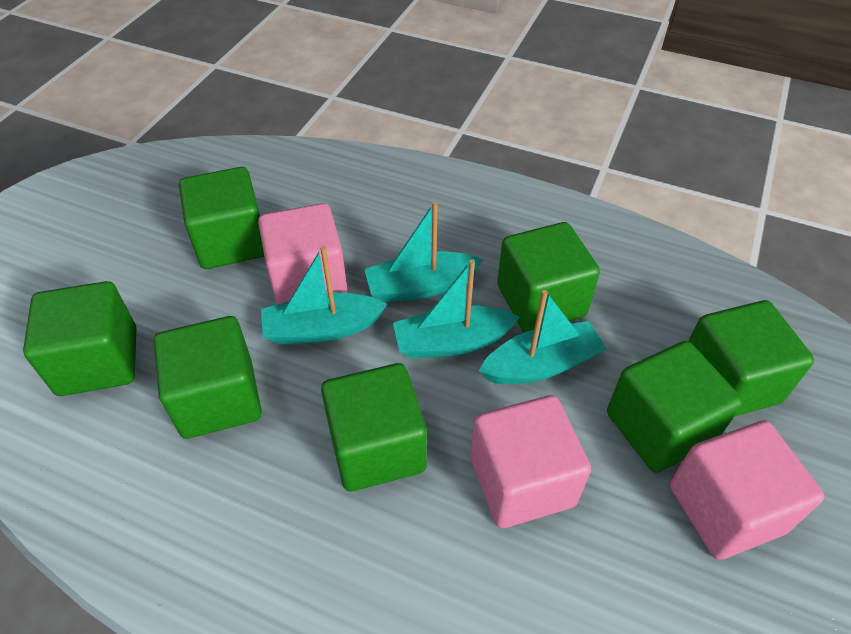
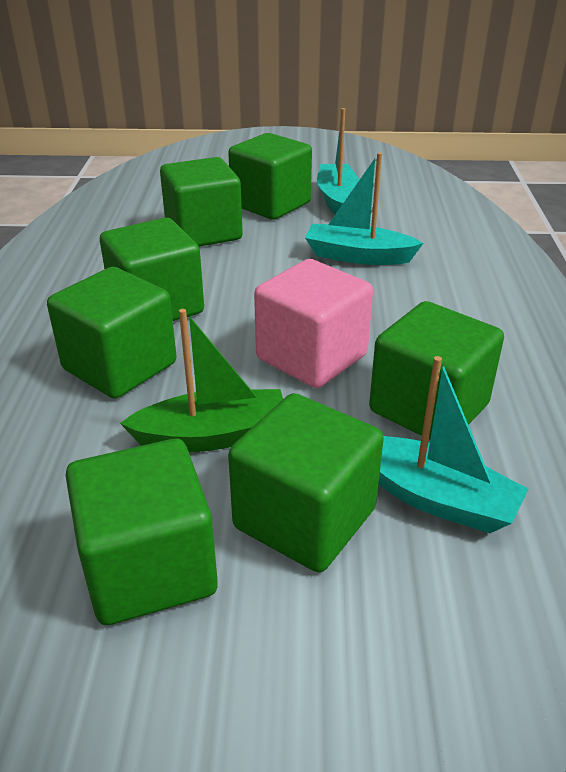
green boat: none = 0 -> [120,309,283,452] = 1
pink cube: [258,203,347,304] [470,395,591,528] [670,420,824,560] = 3 -> [254,259,373,388] = 1
turquoise boat: [261,246,387,344] [364,202,483,302] [393,259,520,358] [479,290,607,384] = 4 -> [305,152,423,265] [317,108,359,214] [379,356,529,533] = 3

